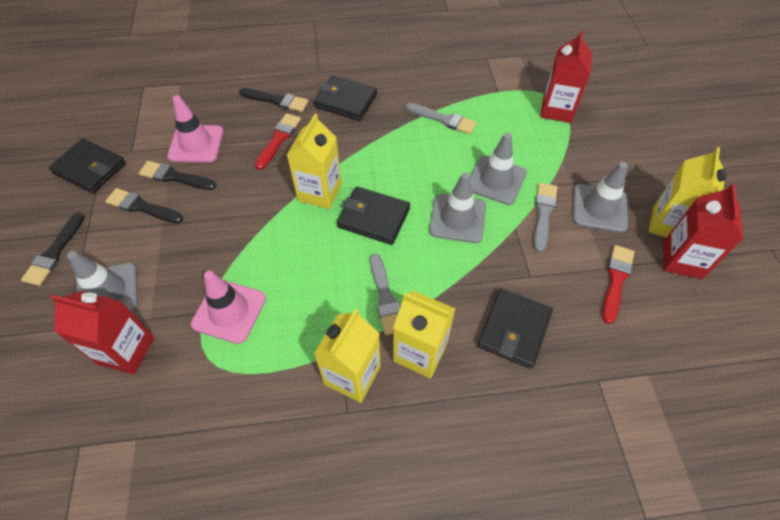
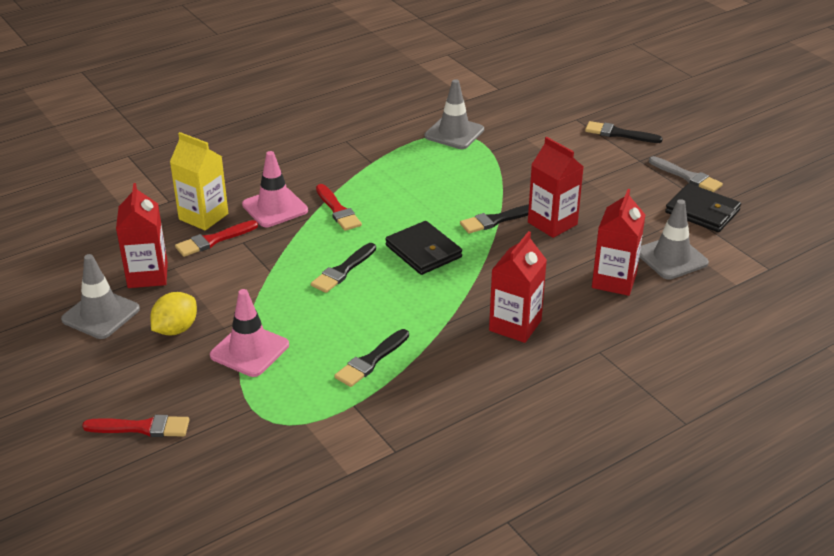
black wallet: [48,138,126,194] [314,75,377,121] [337,186,410,245] [477,288,553,369] = 4 -> [385,221,462,275] [665,184,741,232] = 2
grey brush: [370,253,401,335] [406,103,477,134] [534,183,557,252] = 3 -> [649,156,723,192] = 1
grey traffic cone: [67,251,138,312] [429,172,486,243] [470,132,527,205] [573,162,628,233] = 4 -> [61,254,140,339] [424,79,484,149] [639,199,709,280] = 3
red brush: [255,113,301,170] [602,245,634,324] = 2 -> [82,415,189,437] [175,220,258,257] [316,184,362,231] = 3
red carton: [50,291,154,375] [540,30,592,123] [663,183,743,279] = 3 -> [116,183,168,288] [489,231,547,343] [528,137,583,238] [592,189,645,296] = 4
yellow carton: [287,114,342,209] [314,309,381,403] [393,291,455,379] [649,147,727,238] = 4 -> [170,132,228,230] = 1
yellow lemon: none = 0 -> [150,292,197,335] = 1

